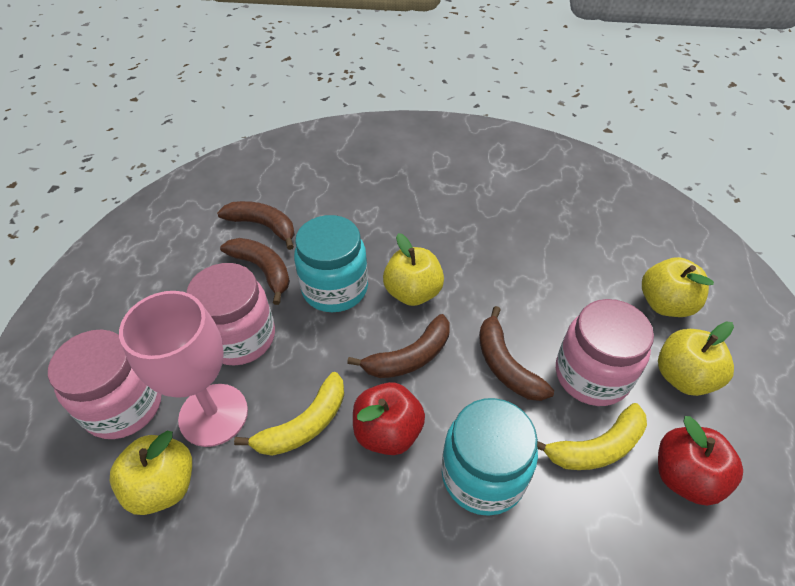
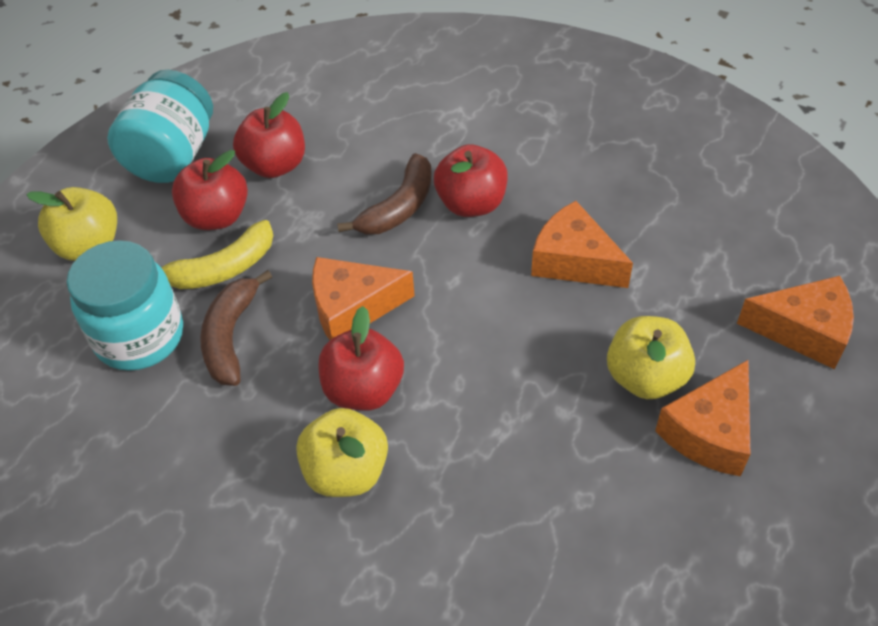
brown banana: [217,201,295,250] [220,238,290,305] [347,314,450,378] [479,306,554,401] = 4 -> [200,270,272,386] [337,153,432,234] = 2
orange cheese: none = 0 -> [312,257,415,340] [531,201,633,288] [655,359,750,476] [737,276,854,369] = 4
pink goblet: [119,291,248,447] = 1 -> none = 0
pink jar: [48,329,162,439] [186,263,275,366] [556,299,654,406] = 3 -> none = 0
red apple: [353,382,425,455] [658,416,743,506] = 2 -> [172,150,248,230] [233,92,305,178] [318,306,404,411] [434,144,508,217] = 4
yellow apple: [110,431,192,515] [383,233,444,306] [642,257,714,317] [658,321,734,396] = 4 -> [26,187,117,261] [296,408,388,497] [607,316,695,399] = 3
yellow banana: [234,372,344,456] [537,403,647,470] = 2 -> [161,220,273,289] = 1

